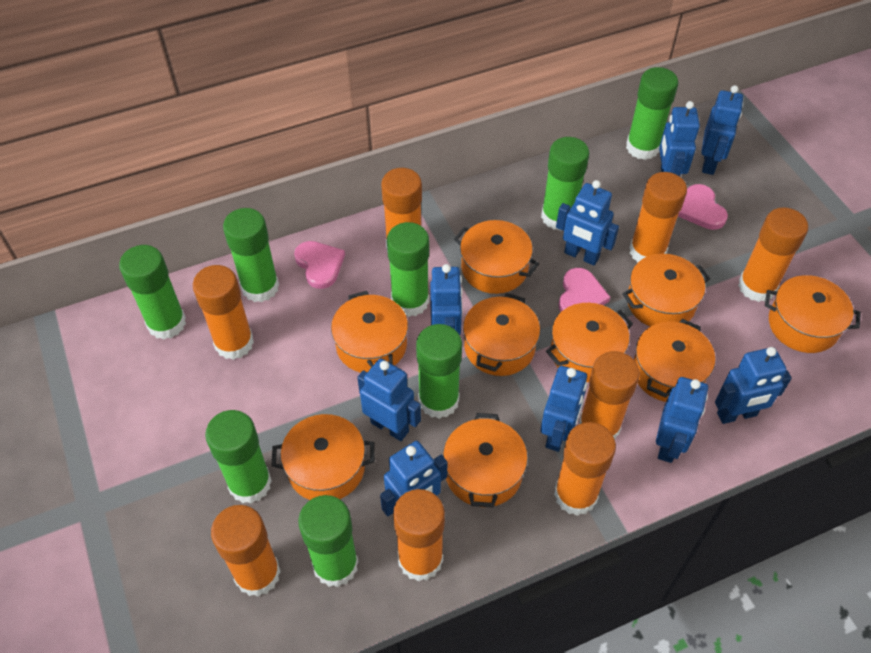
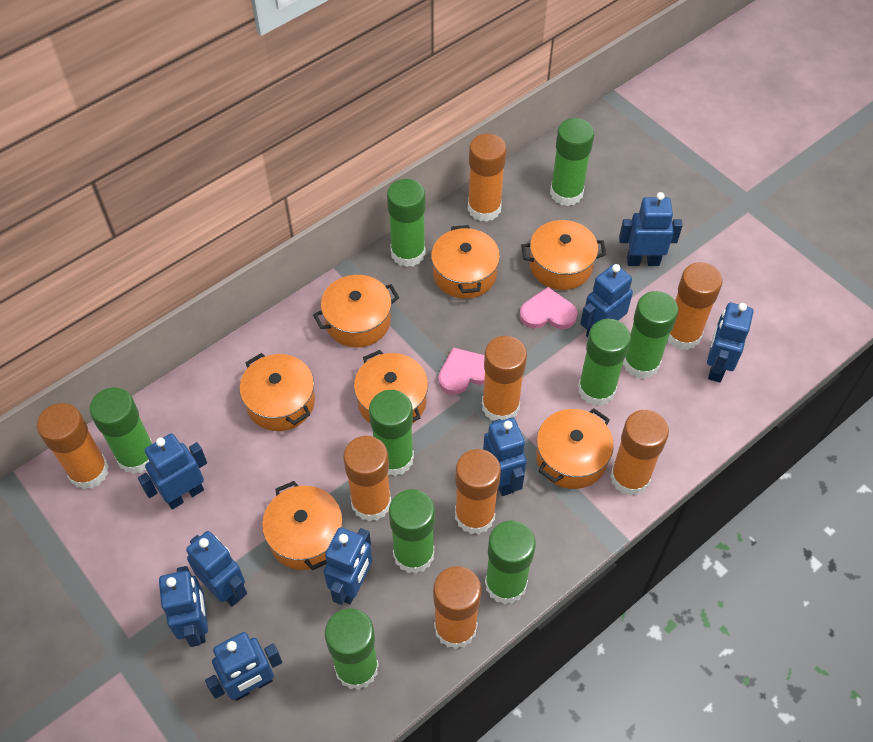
green glue stick: [119,245,186,340] [205,410,272,504] [223,208,279,302] [298,495,358,587] [387,222,429,317] [416,324,462,419] [541,137,589,231] [626,67,678,160] = 8 -> [90,387,153,474] [325,608,379,690] [369,390,414,476] [387,179,425,267] [389,489,435,574] [485,520,536,604] [550,118,594,206] [578,319,631,406] [623,291,678,379] = 9
orange pot: [271,414,375,500] [331,291,408,373] [443,413,528,508] [454,220,539,294] [463,293,540,376] [546,303,633,382] [622,254,710,327] [634,319,715,402] [765,275,861,353] = 9 -> [239,353,315,431] [262,481,343,570] [313,275,399,348] [354,350,428,423] [431,225,500,299] [521,220,606,290] [536,408,614,489] = 7
pink heart: [294,241,345,289] [559,268,610,312] [678,184,728,230] = 3 -> [438,347,485,395] [520,287,577,329] = 2

